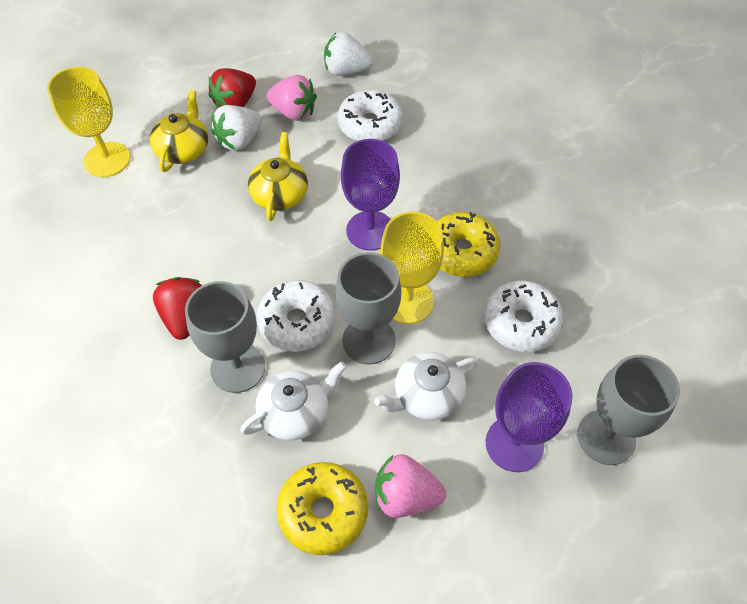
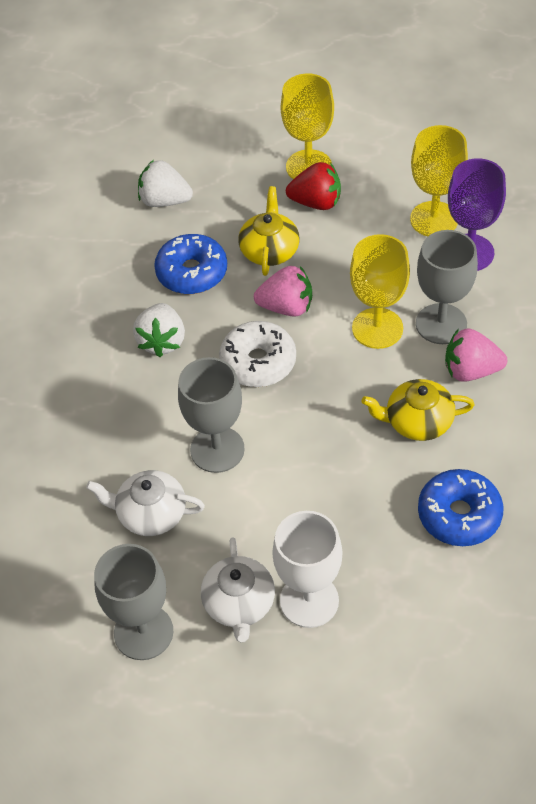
blue donut: none = 0 -> [154,234,227,294] [418,469,504,546] = 2
purple goblet: [341,139,400,251] [486,362,573,472] = 2 -> [448,159,506,271] = 1
red strawberry: [153,277,202,340] [209,68,256,108] = 2 -> [286,162,341,210] = 1
white donut: [257,280,336,352] [337,90,403,141] [484,281,564,352] = 3 -> [219,321,296,387] = 1
white goblet: none = 0 -> [272,511,342,628] = 1
yellow donut: [276,462,368,555] [437,212,500,277] = 2 -> none = 0
yellow goblet: [47,67,130,177] [380,212,444,324] = 2 -> [281,73,334,179] [350,234,410,349] [410,125,468,236] = 3

